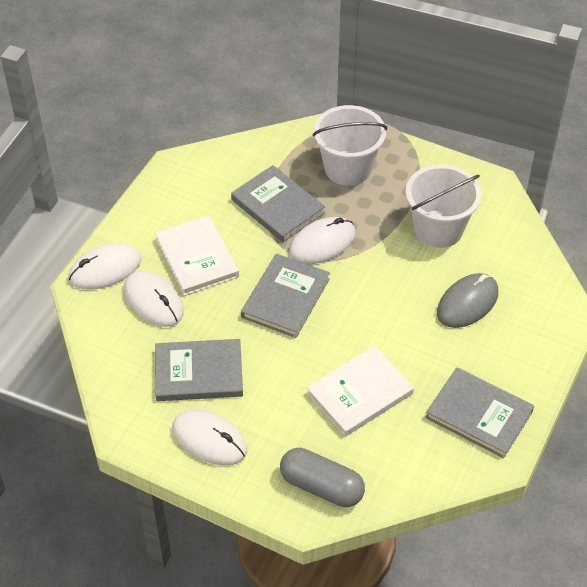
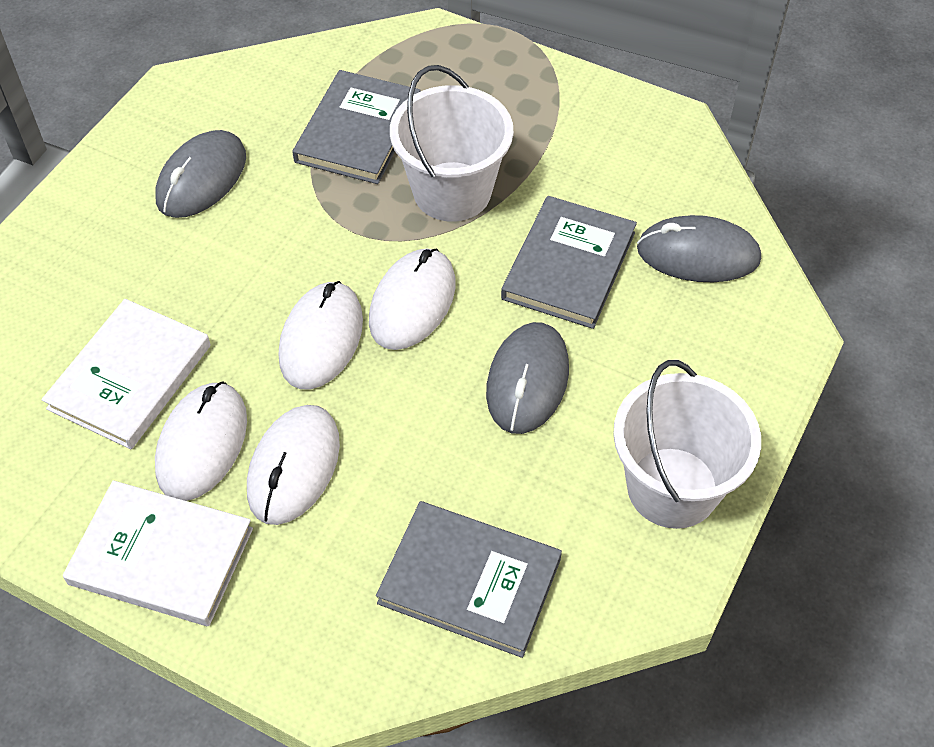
grey book: [155,339,243,401] [231,165,325,242] [241,254,330,338] [425,367,534,458] = 4 -> [292,70,421,184] [376,501,562,658] [501,196,637,329] = 3
grey capsule: [280,448,365,507] = 1 -> none = 0
grey mouse: [437,273,498,328] = 1 -> [155,130,246,218] [486,322,569,434] [637,215,761,282] = 3

